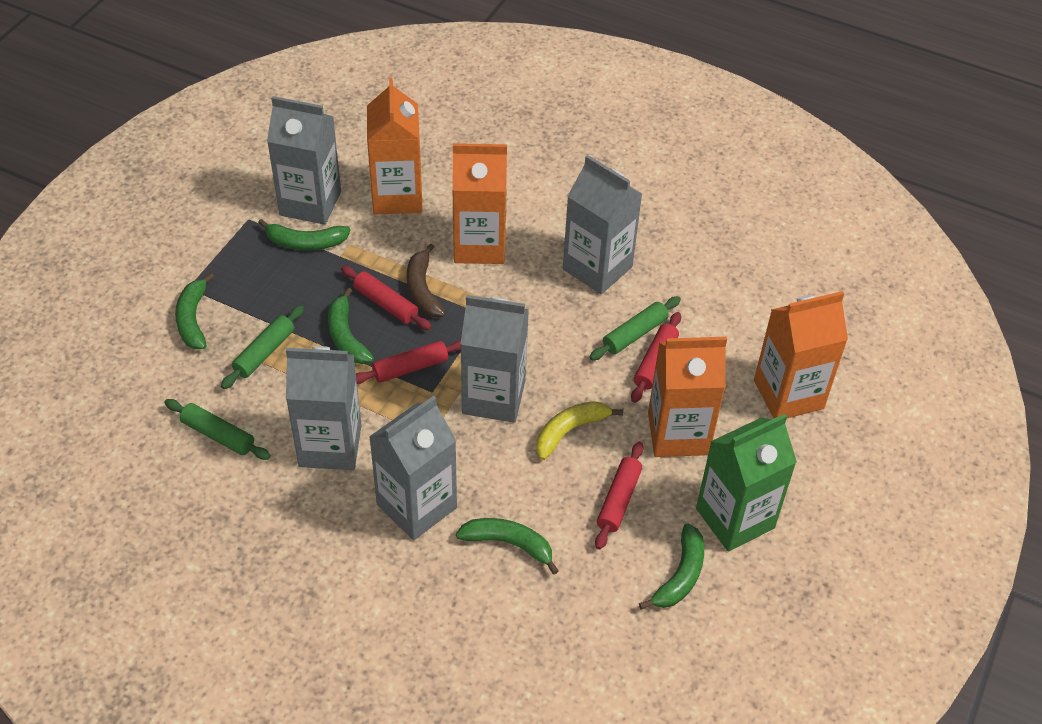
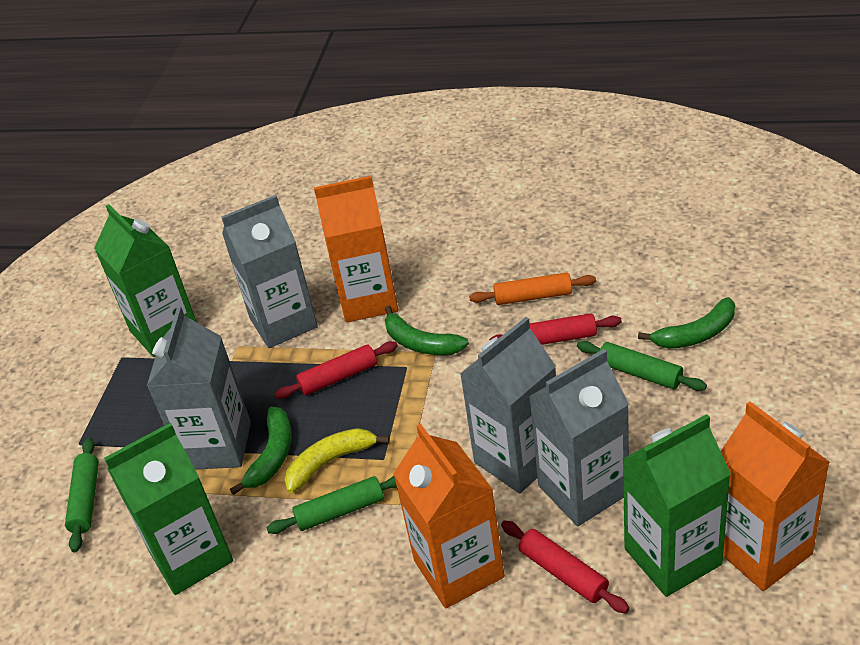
brown banana: [407,243,446,317] = 1 -> none = 0
green banana: [175,273,214,349] [258,219,351,250] [328,288,374,364] [456,518,559,575] [639,523,704,610] = 5 -> [230,407,292,495] [385,306,469,355] [638,297,735,349] = 3
green carton: [696,414,797,551] = 1 -> [94,204,197,357] [104,423,233,595] [622,414,731,597] = 3
grey carton: [267,96,341,225] [286,346,361,470] [369,396,457,540] [461,295,529,423] [563,155,642,294] = 5 -> [147,307,251,469] [221,195,318,348] [460,317,556,494] [529,349,629,526] = 4
orange carton: [367,78,423,214] [452,143,507,264] [648,337,727,457] [754,291,848,418] = 4 -> [314,176,398,322] [393,424,505,608] [721,401,830,591] = 3
orange rolling pin: none = 0 -> [469,273,596,305] = 1
red rolling pin: [341,266,432,330] [356,340,461,384] [595,442,644,550] [631,312,681,403] = 4 -> [274,341,398,399] [489,313,622,345] [501,521,629,613] = 3

